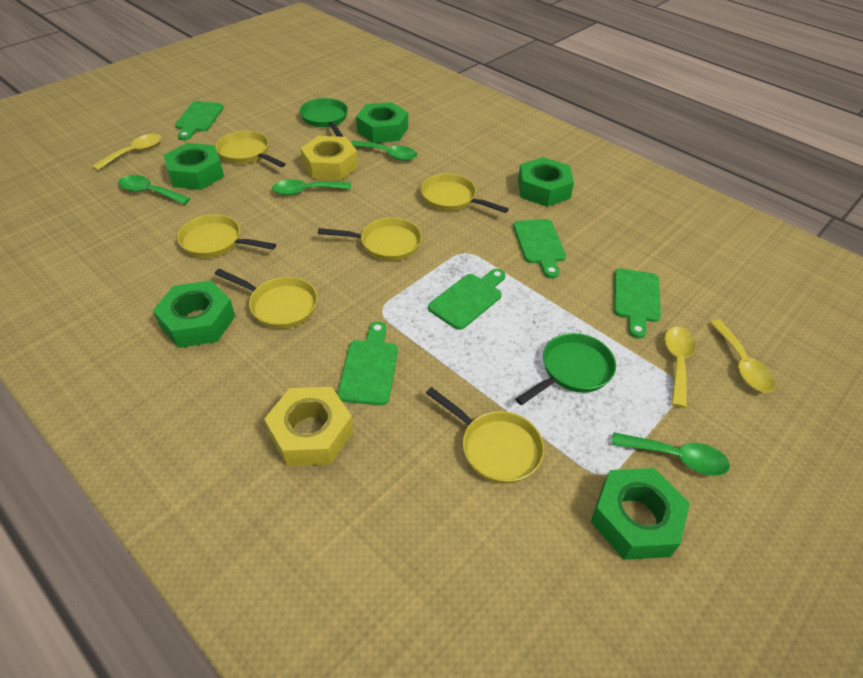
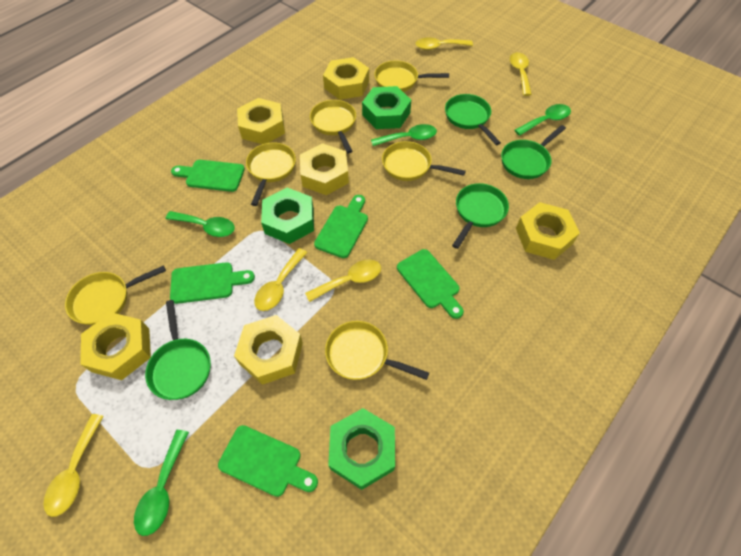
green nut: [153,281,235,348] [164,143,224,190] [356,102,408,143] [518,157,574,207] [591,468,690,560] = 5 -> [261,188,314,244] [328,408,395,490] [362,86,411,129] = 3
green pan: [299,98,348,137] [515,333,616,405] = 2 -> [145,300,211,400] [445,94,501,145] [452,183,509,249] [501,125,566,179] = 4
yellow nut: [264,387,354,466] [300,136,358,180] = 2 -> [80,312,151,380] [234,315,303,385] [237,98,285,144] [300,143,349,195] [323,57,369,100] [516,202,580,260] = 6
yellow spoon: [92,134,162,170] [664,327,696,408] [709,320,775,393] = 3 -> [44,414,104,517] [254,248,307,311] [305,259,381,302] [416,37,473,50] [510,52,532,96] = 5

